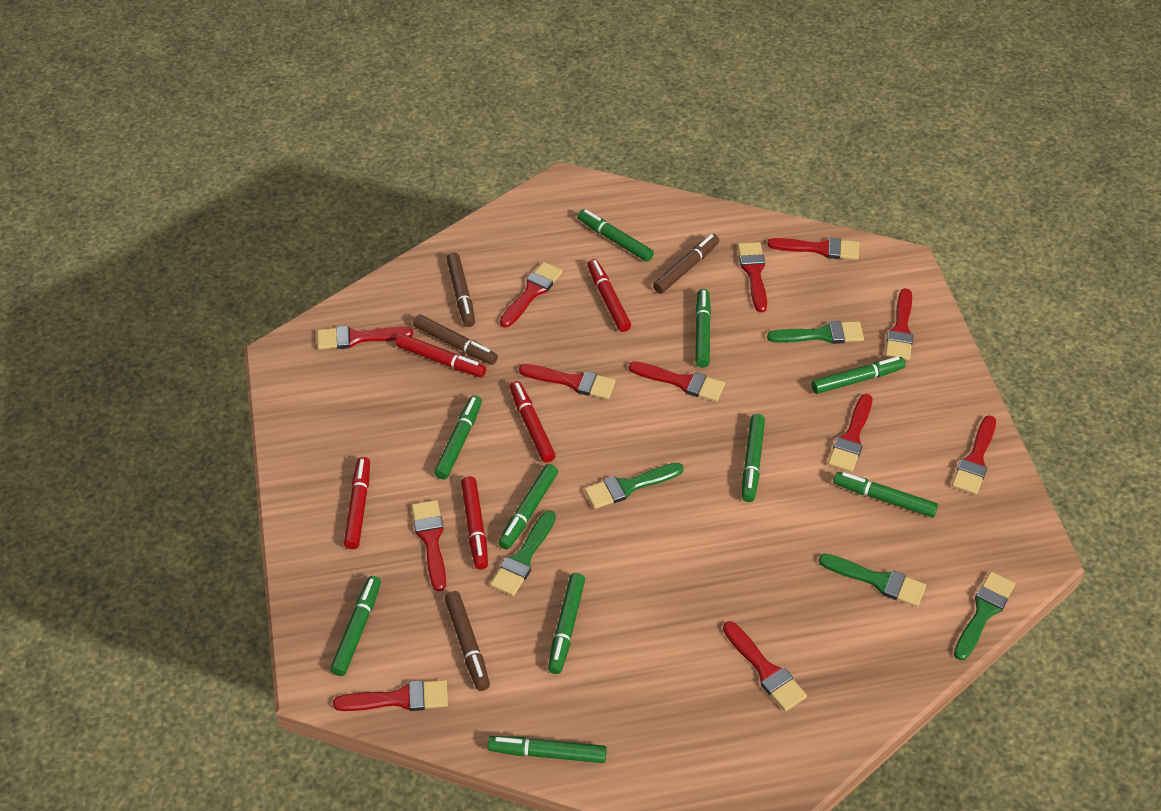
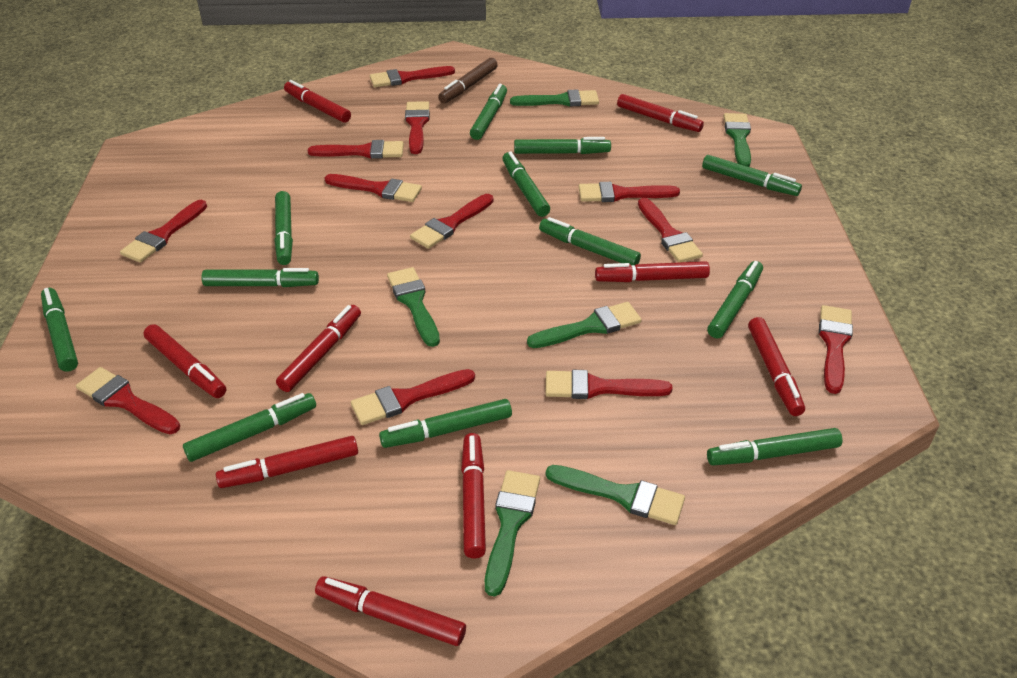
brown marker: [413,314,498,365] [445,591,490,691] [446,252,475,327] [653,234,719,293] = 4 -> [438,58,498,103] = 1
green brush: [490,510,556,596] [584,463,684,509] [767,321,864,344] [819,554,926,607] [954,571,1015,660] = 5 -> [387,267,440,347] [485,470,540,597] [510,89,599,106] [527,302,641,348] [546,465,685,525] [724,113,751,167] = 6
green marker: [330,576,381,676] [434,395,482,479] [488,736,607,763] [498,464,558,549] [548,573,585,674] [577,210,654,262] [695,289,711,368] [742,414,765,502] [811,356,906,394] [833,472,938,518] = 10 -> [41,288,78,372] [183,393,316,462] [201,268,319,287] [274,191,293,265] [379,399,512,448] [470,84,507,140] [502,151,550,217] [514,137,611,154] [539,217,641,265] [702,155,802,196] [707,261,763,338] [707,428,843,465] = 12
red marker: [344,457,370,549] [396,334,486,377] [461,476,488,570] [509,381,556,463] [587,259,631,332] = 5 -> [144,324,226,398] [216,436,358,488] [276,305,361,392] [284,80,351,123] [315,576,466,646] [461,433,486,559] [595,261,710,282] [617,94,704,132] [748,317,805,416] = 9

